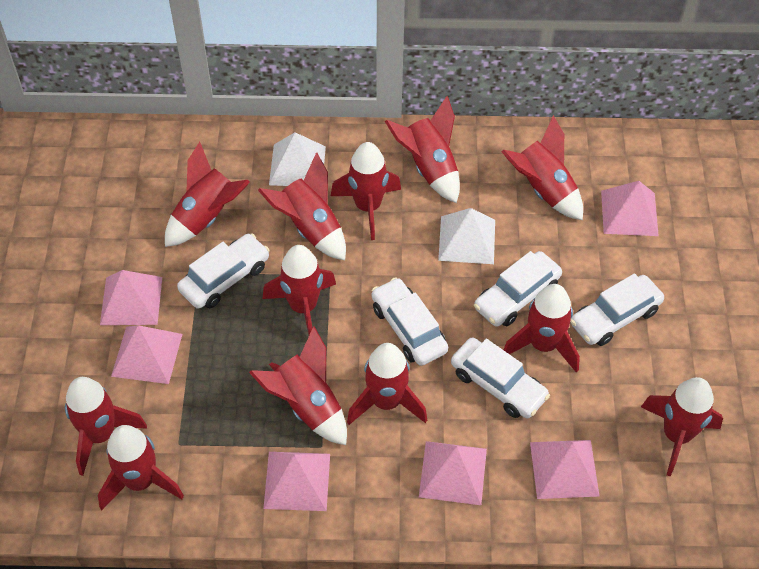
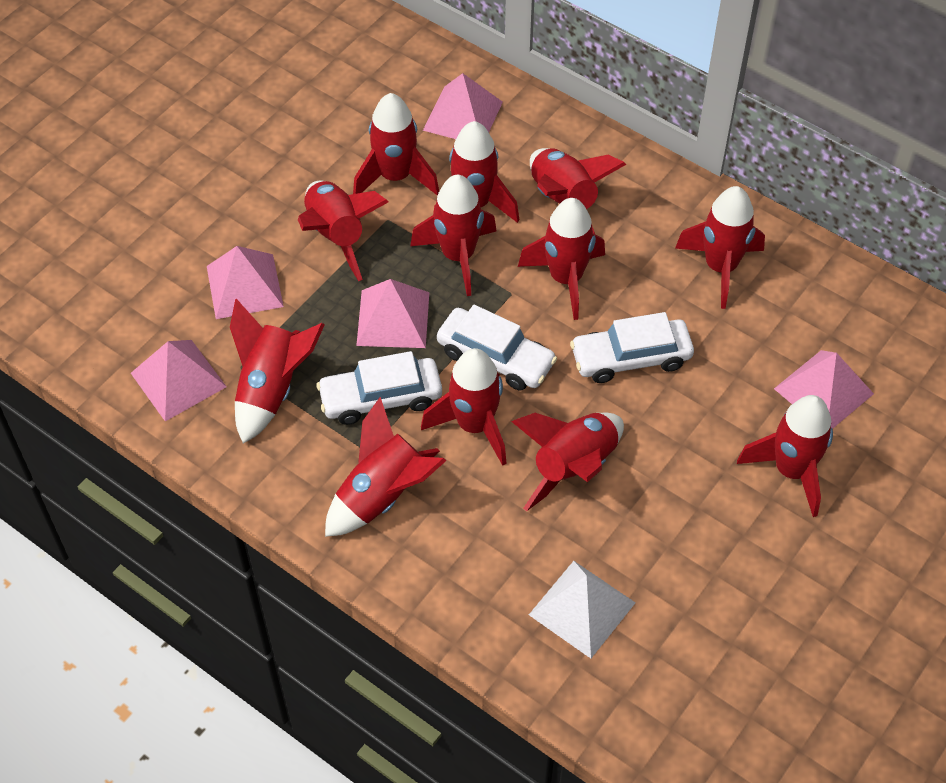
pink pyramid: [100,270,162,325] [111,325,182,384] [263,452,330,511] [419,441,487,505] [530,440,600,499] [601,181,659,236] = 6 -> [131,340,227,421] [207,246,284,319] [356,279,429,348] [423,73,503,139] [774,350,874,429] = 5
white car: [177,233,270,309] [372,277,448,366] [451,338,550,418] [474,251,562,327] [570,273,664,346] = 5 -> [317,351,442,425] [437,305,557,390] [570,312,694,383] = 3
white pyramid: [269,132,326,186] [438,208,495,264] = 2 -> [529,561,635,658] = 1

